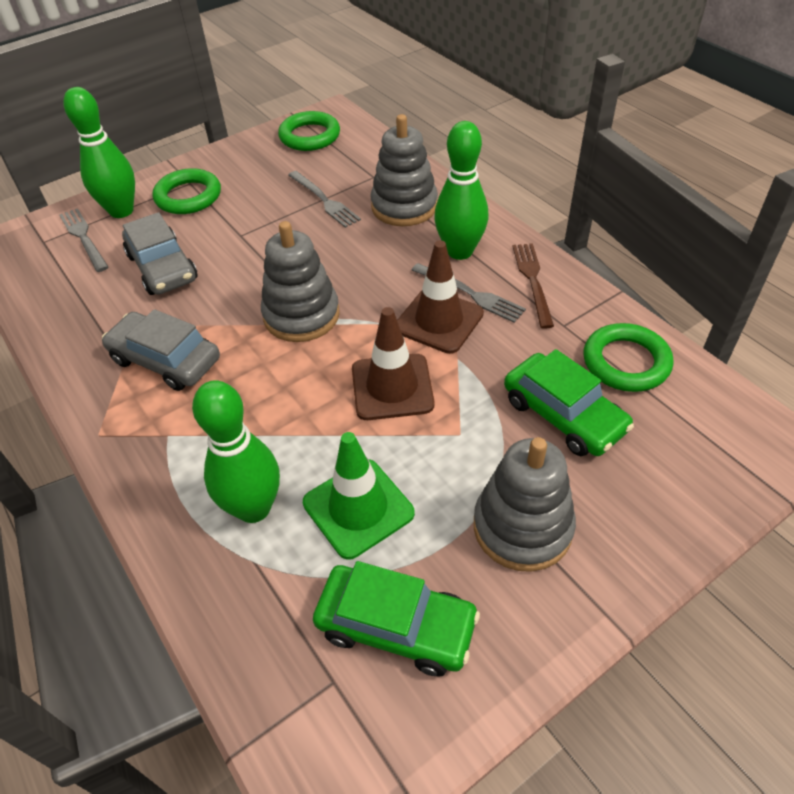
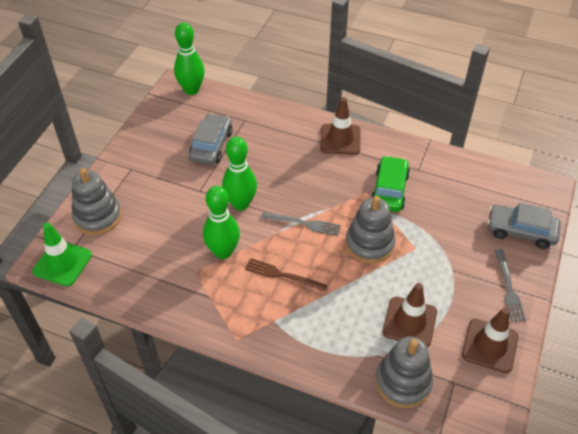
brown traffic cone: [352,307,434,420] [397,240,484,354] = 2 -> [320,97,361,155] [382,283,437,347] [462,307,518,373] = 3
green car: [313,561,480,677] [504,349,634,456] = 2 -> [371,156,410,212] = 1
green ring: [153,168,221,214] [278,111,340,151] [584,323,674,392] = 3 -> none = 0
grey fork: [60,208,108,272] [288,171,361,228] [411,263,526,323] = 3 -> [261,212,341,236] [495,249,526,322] = 2

